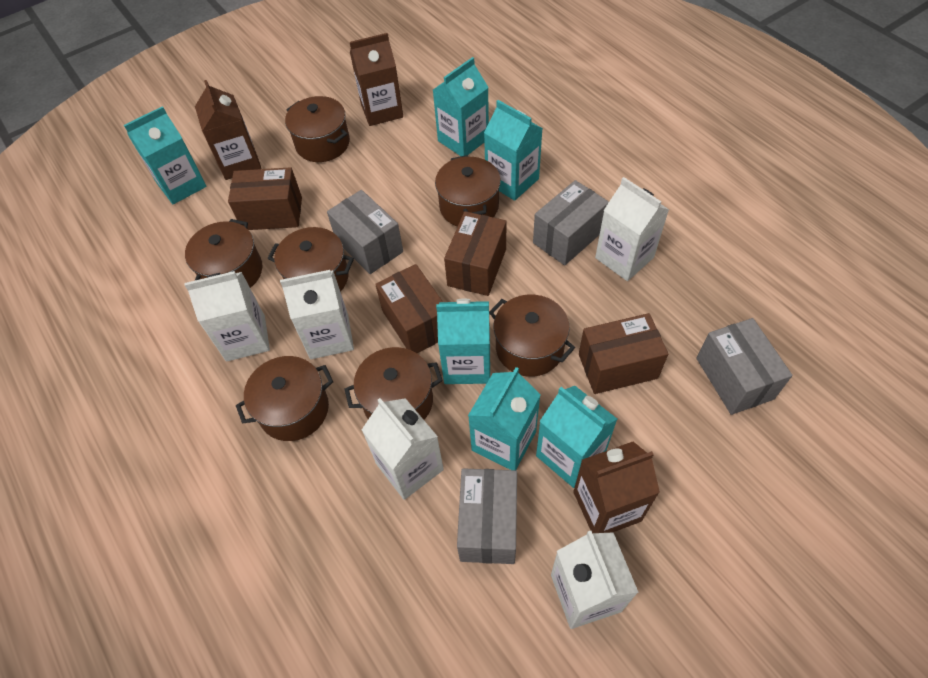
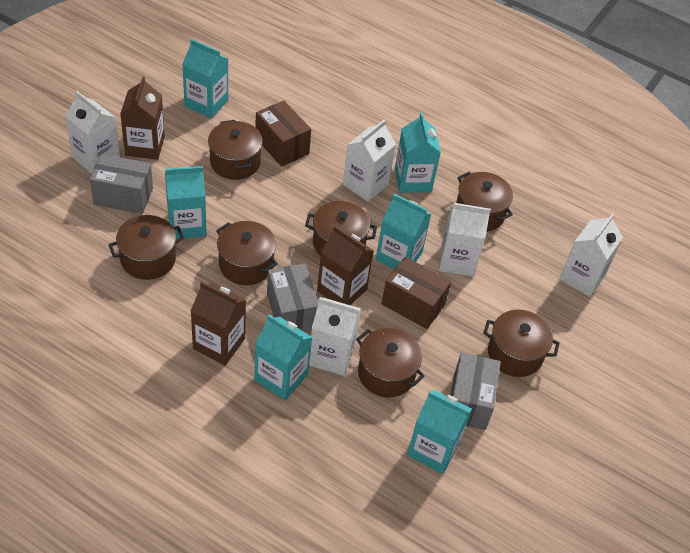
brown box: [228,167,302,230] [375,264,443,353] [444,211,507,296] [579,313,668,394] = 4 -> [255,101,311,167] [382,257,451,329] = 2
grey box: [327,190,403,274] [457,468,517,564] [533,180,609,265] [696,318,792,415] = 4 -> [90,154,153,214] [267,263,318,332] [450,352,501,430] = 3

